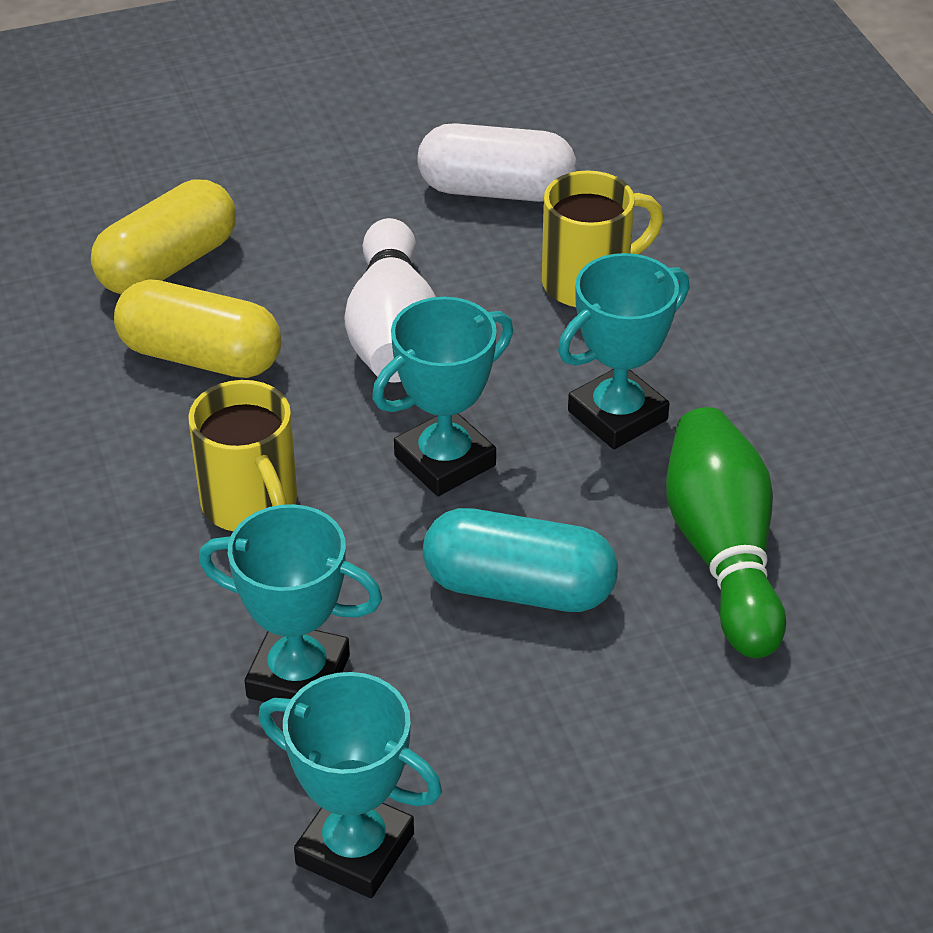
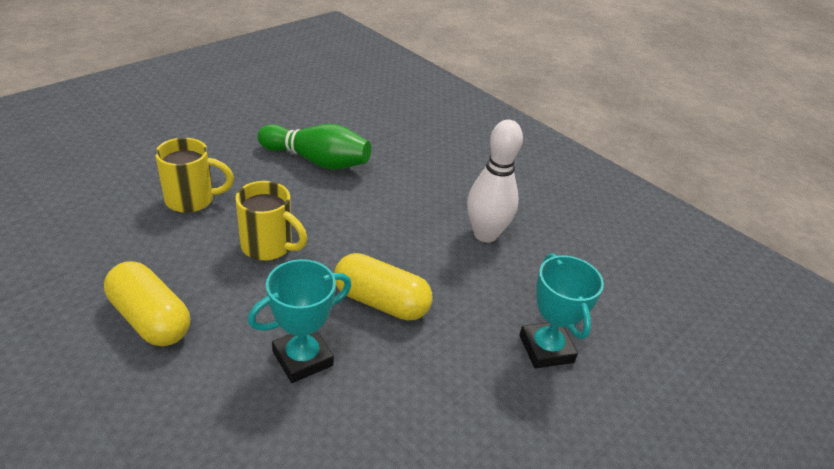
turquoise capsule: [423,508,618,612] = 1 -> none = 0
turquoise trophy: [199,504,382,702] [258,672,442,898] [372,297,513,496] [558,253,689,449] = 4 -> [248,259,351,383] [519,253,604,368] = 2
white capsule: [418,123,577,202] = 1 -> none = 0

